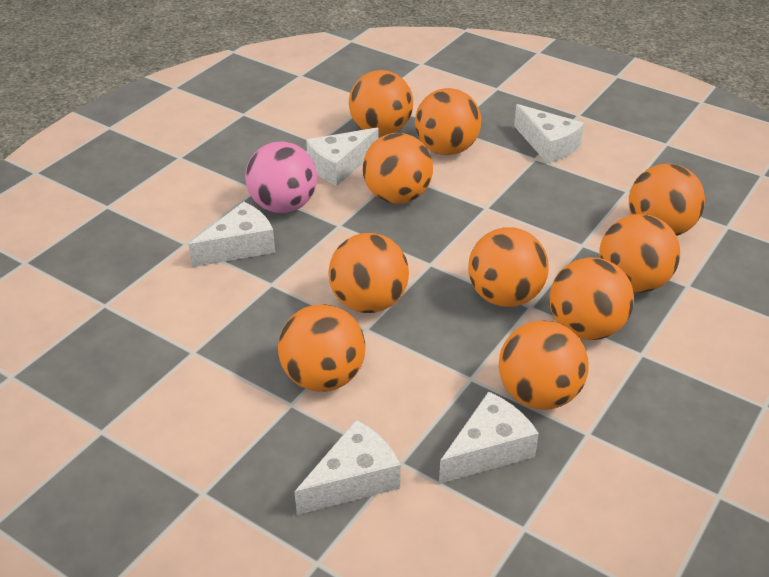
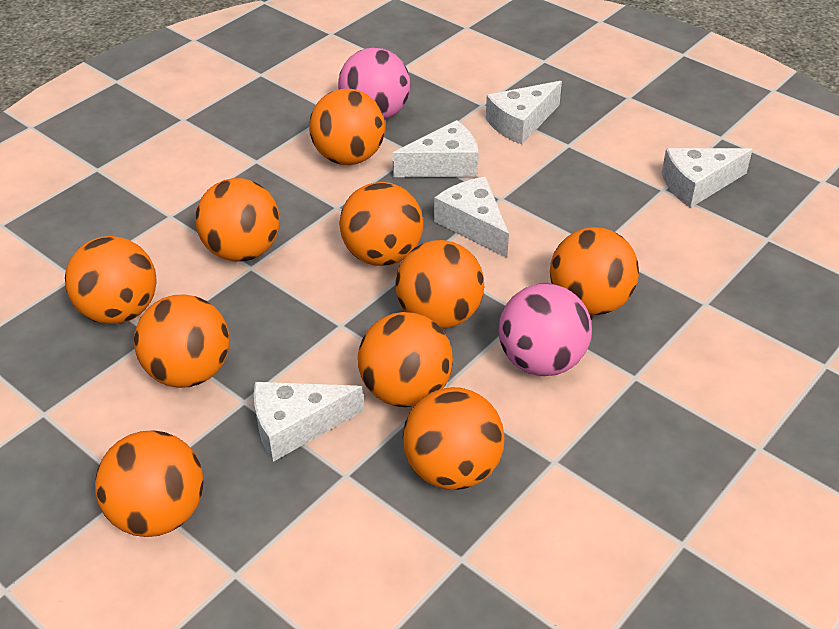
pink ball: [245,141,317,213] = 1 -> [338,48,411,120] [499,284,592,376] = 2

